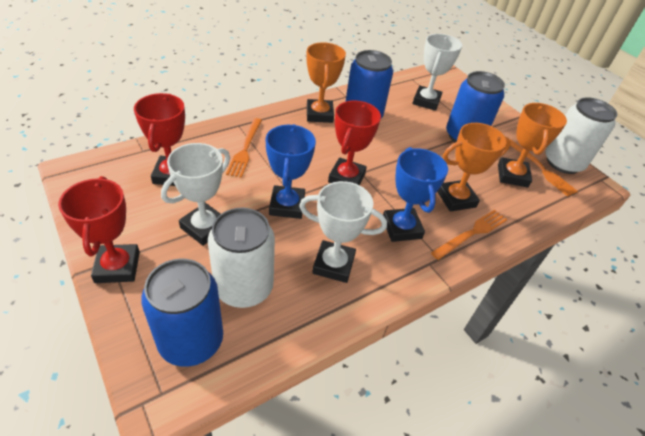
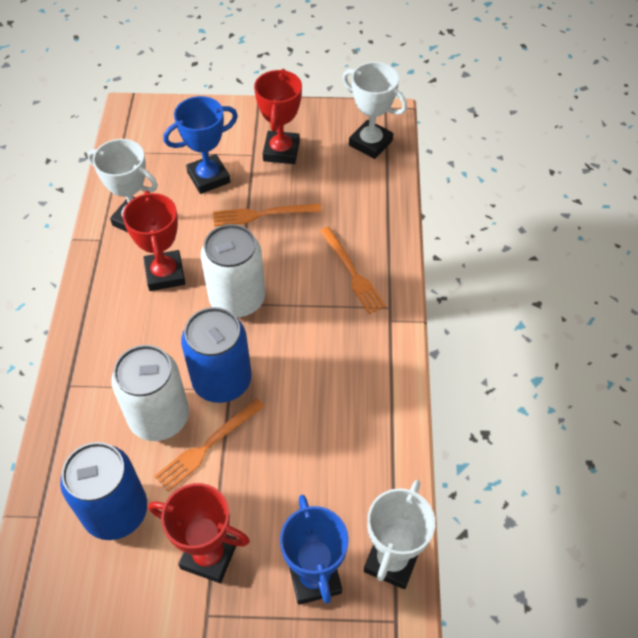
blue can: [141,259,223,367] [345,50,393,118] [446,71,505,143] = 3 -> [60,442,147,540] [181,307,252,403] = 2
orange trophy: [306,42,346,123] [437,123,511,212] [498,103,567,188] = 3 -> none = 0

